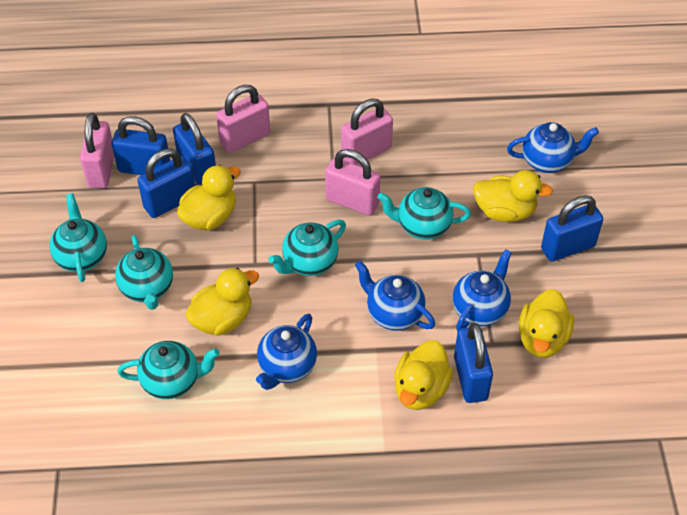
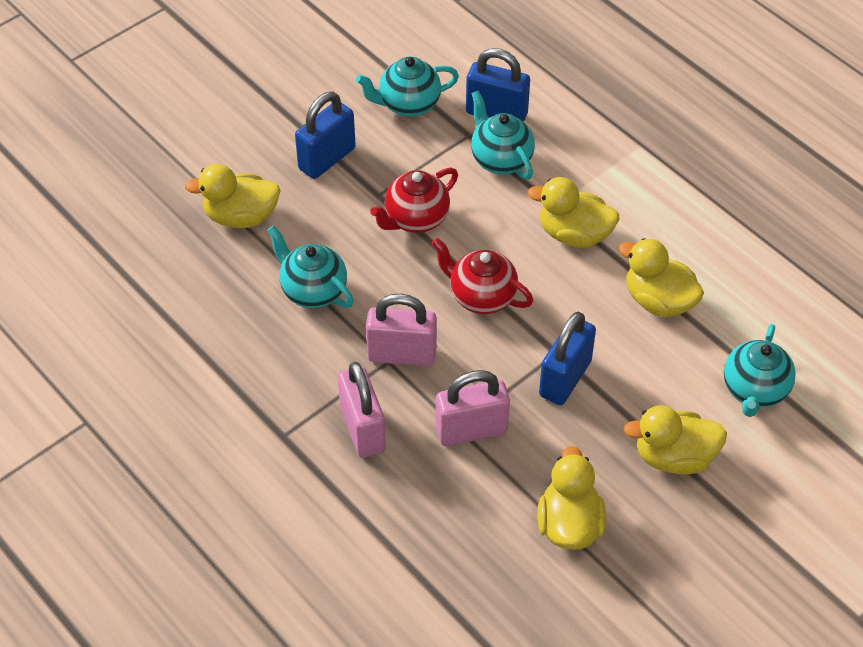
blue padlock: [112,116,170,175] [137,149,195,218] [173,113,216,185] [454,323,493,403] [541,195,603,262] = 5 -> [295,92,356,179] [466,48,530,122] [539,312,596,405] = 3
blue teapot: [256,314,317,390] [355,261,435,331] [453,249,512,331] [507,122,599,173] = 4 -> none = 0
pink padlock: [80,113,114,188] [216,85,270,153] [325,149,381,216] [341,99,393,165] = 4 -> [338,362,386,458] [366,294,437,366] [436,370,510,446] = 3
red teapot: none = 0 -> [370,168,458,233] [432,238,533,314] = 2
turquoise teapot: [49,193,107,282] [115,235,173,310] [117,341,220,399] [268,220,346,276] [377,187,471,240] = 5 -> [267,225,354,308] [356,57,459,117] [471,91,535,180] [724,324,796,417] = 4

